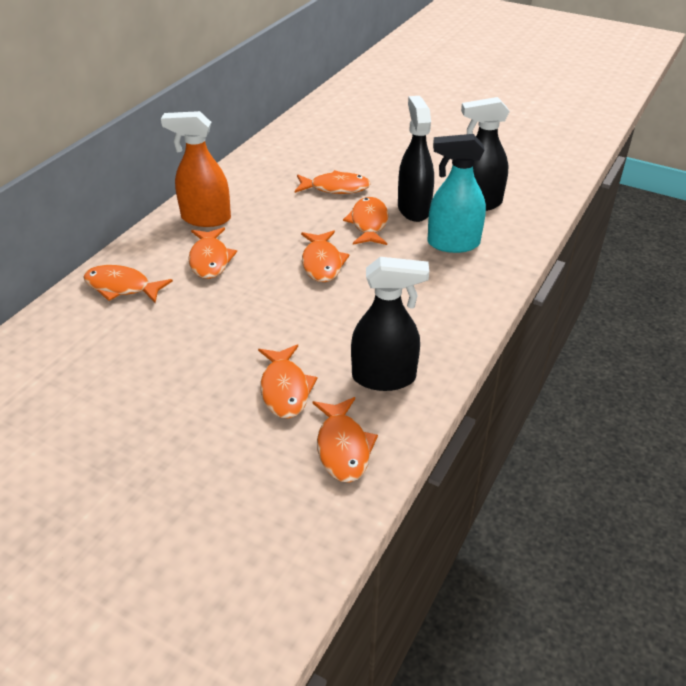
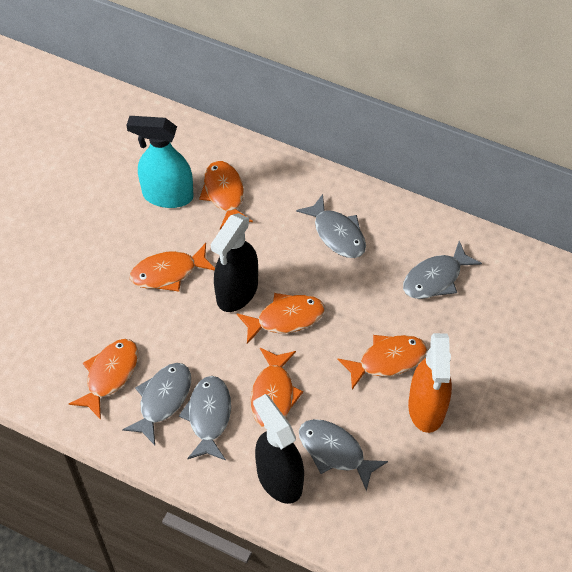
black spray bottle: [351,257,429,391] [398,96,434,222] [461,97,510,211] = 3 -> [211,213,258,312] [253,394,304,504] = 2
grey fish: none = 0 -> [122,363,191,445] [179,376,231,460] [296,194,366,258] [299,419,388,491] [403,241,482,299] = 5
orange fish: [83,265,173,303] [188,227,237,279] [258,344,318,418] [295,170,371,194] [301,231,350,282] [313,397,378,483] [343,197,389,245] = 7 -> [69,339,138,420] [130,243,215,292] [199,161,253,230] [236,293,325,344] [251,348,303,428] [337,335,427,390] = 6

